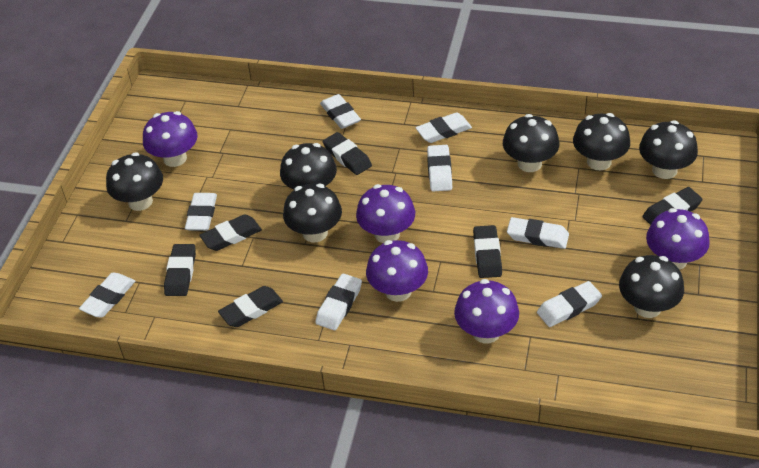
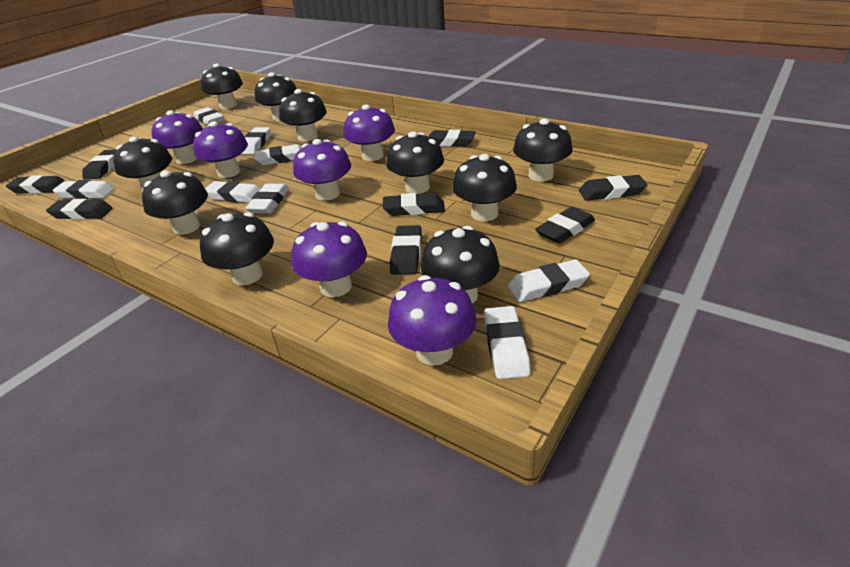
black eraser: [164,244,196,296] [200,214,262,251] [218,286,283,327] [323,132,372,175] [473,225,502,278] [643,187,703,225] = 6 -> [6,175,65,194] [46,199,112,219] [82,149,117,180] [382,193,445,216] [390,225,422,275] [428,129,476,147] [535,207,595,244] [579,175,647,201] = 8
black mushroom: [106,152,163,211] [280,143,337,189] [283,183,342,242] [503,114,559,172] [573,113,630,170] [619,255,684,318] [639,120,698,179] = 7 -> [113,136,172,192] [142,170,208,235] [200,212,274,285] [201,64,243,109] [255,72,297,121] [279,89,327,141] [386,131,444,194] [421,226,500,304] [452,154,517,221] [513,119,573,181] = 10
purple mushroom: [143,111,198,167] [356,184,415,243] [366,240,428,302] [454,279,519,344] [646,208,710,270] = 5 -> [152,110,203,164] [193,121,248,178] [292,221,367,297] [293,139,351,201] [344,104,395,161] [388,275,476,366] = 6

